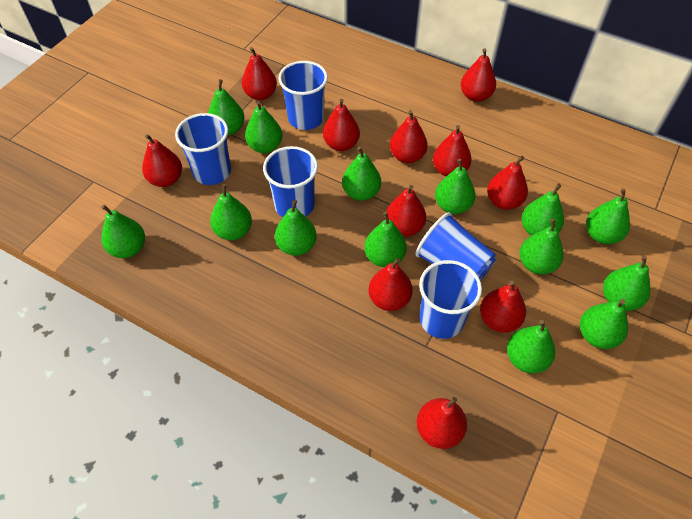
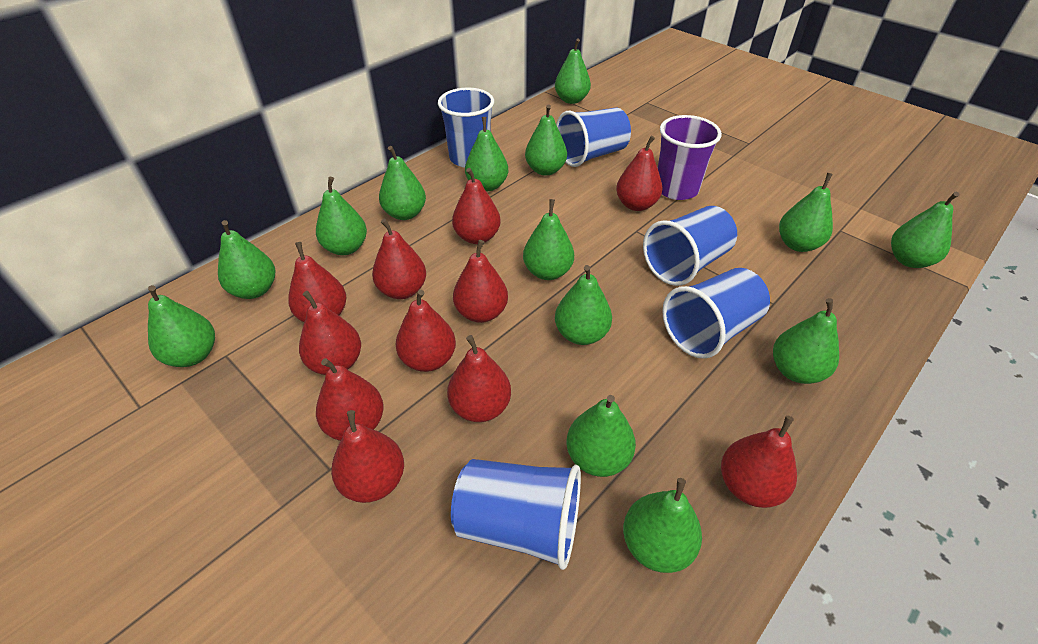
purple cup: none = 0 -> [658,115,722,200] = 1

